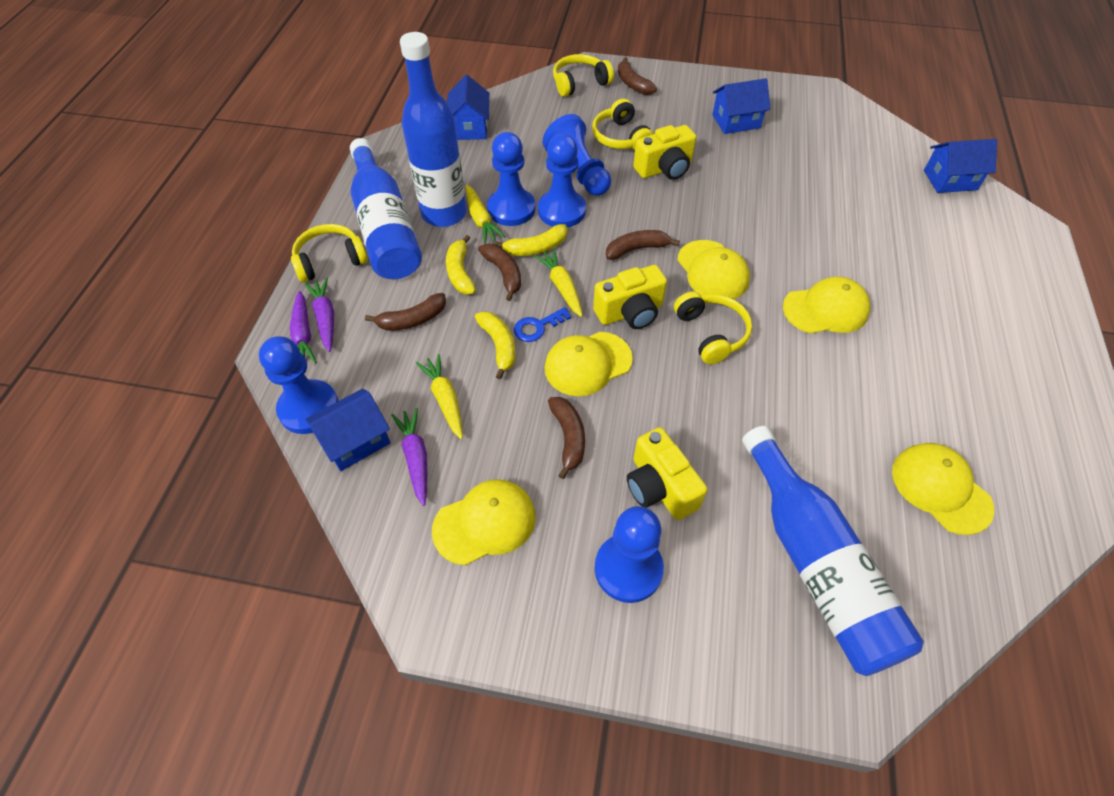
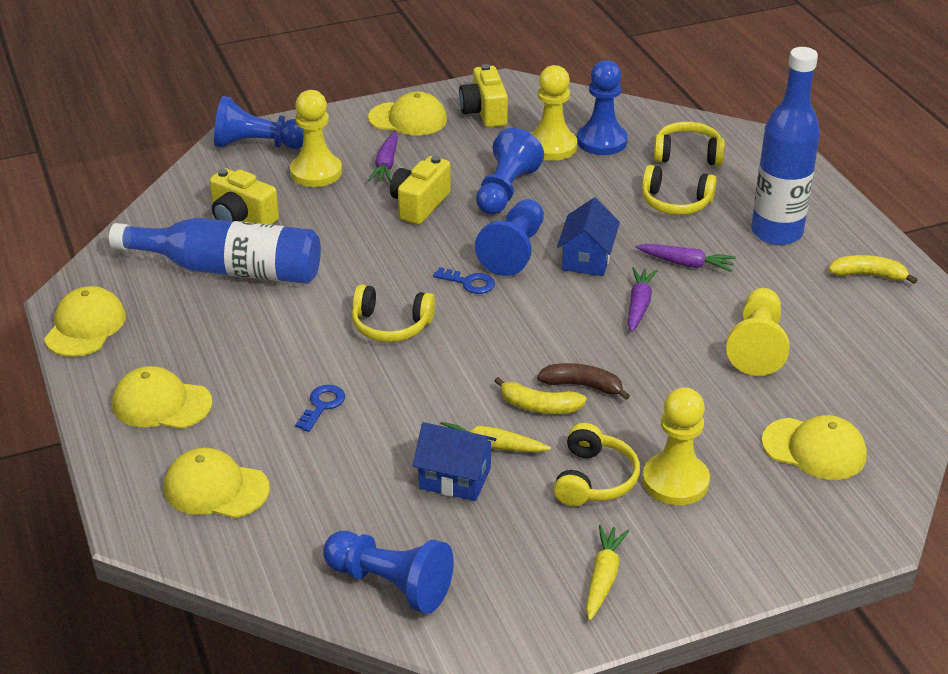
blue bottle: [350,138,422,279] [400,32,467,227] [742,426,924,676] = 3 -> [109,218,321,284] [751,47,820,245] = 2
blue house: [305,389,390,471] [447,75,489,140] [712,78,771,134] [924,139,997,193] = 4 -> [412,422,497,501] [557,198,620,276] = 2
blue key: [514,307,571,342] = 1 -> [295,385,345,432] [433,267,495,294] = 2
brown banana: [365,293,446,331] [478,244,521,301] [548,397,585,479] [606,230,680,260] [618,57,657,95] = 5 -> [537,363,630,400] = 1
yellow banana: [446,235,476,294] [475,311,515,380] [494,224,567,256] = 3 -> [495,377,587,414] [828,255,917,284] = 2
yellow carrot: [416,354,463,439] [466,185,505,244] [534,249,583,317] = 3 -> [440,422,551,452] [586,525,629,621] = 2
yellow pawn: none = 0 -> [290,90,342,187] [531,65,577,161] [642,387,710,505] [726,288,789,376] = 4

